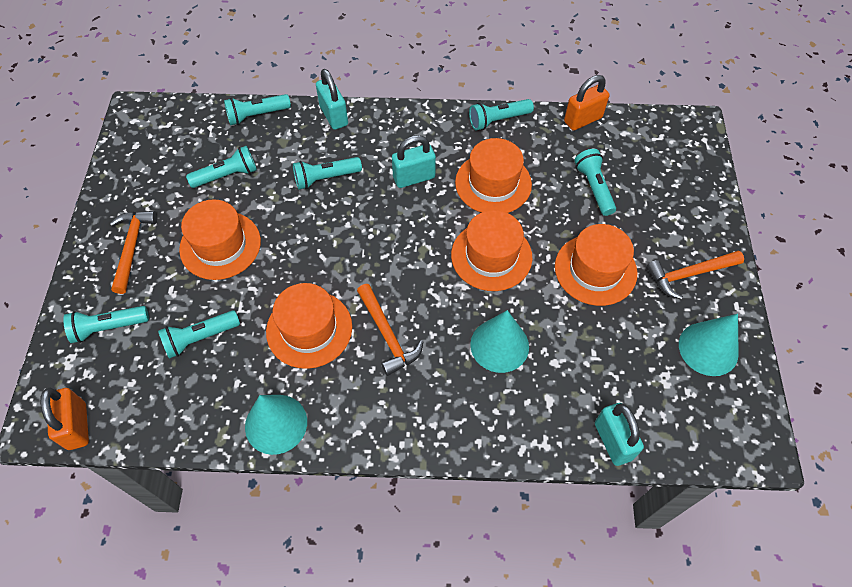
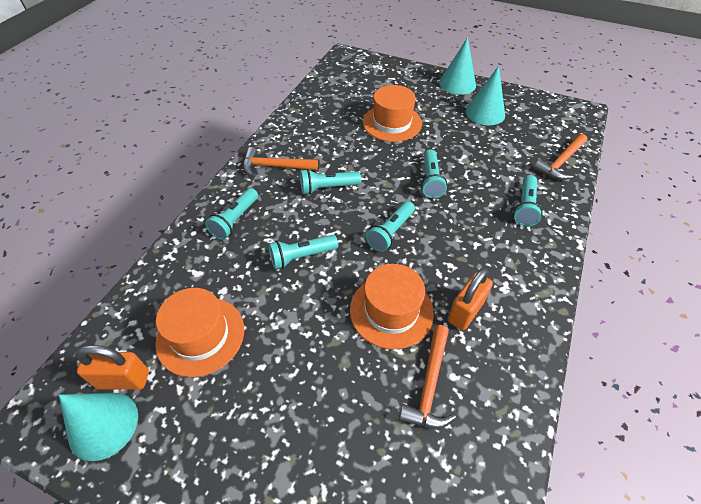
orange hat: [179,199,261,280] [266,283,352,369] [451,210,533,291] [455,138,532,213] [555,224,638,306] = 5 -> [155,288,244,377] [350,264,434,349] [363,85,422,142] = 3
turquoise flashlight: [63,306,149,343] [158,310,240,359] [186,146,257,188] [224,94,291,125] [293,157,362,189] [469,99,534,130] [574,149,616,216] = 7 -> [205,188,258,240] [269,235,338,269] [300,169,361,195] [366,201,415,252] [421,149,447,198] [514,175,543,227] = 6
turquoise padlock: [316,69,348,130] [392,135,436,188] [595,403,644,466] = 3 -> none = 0

